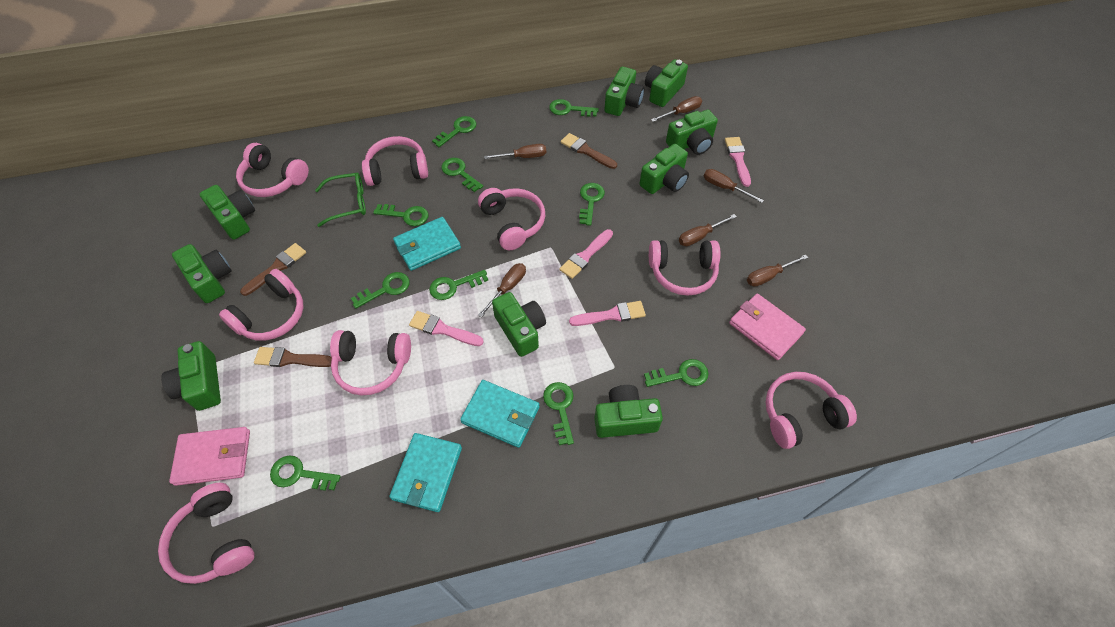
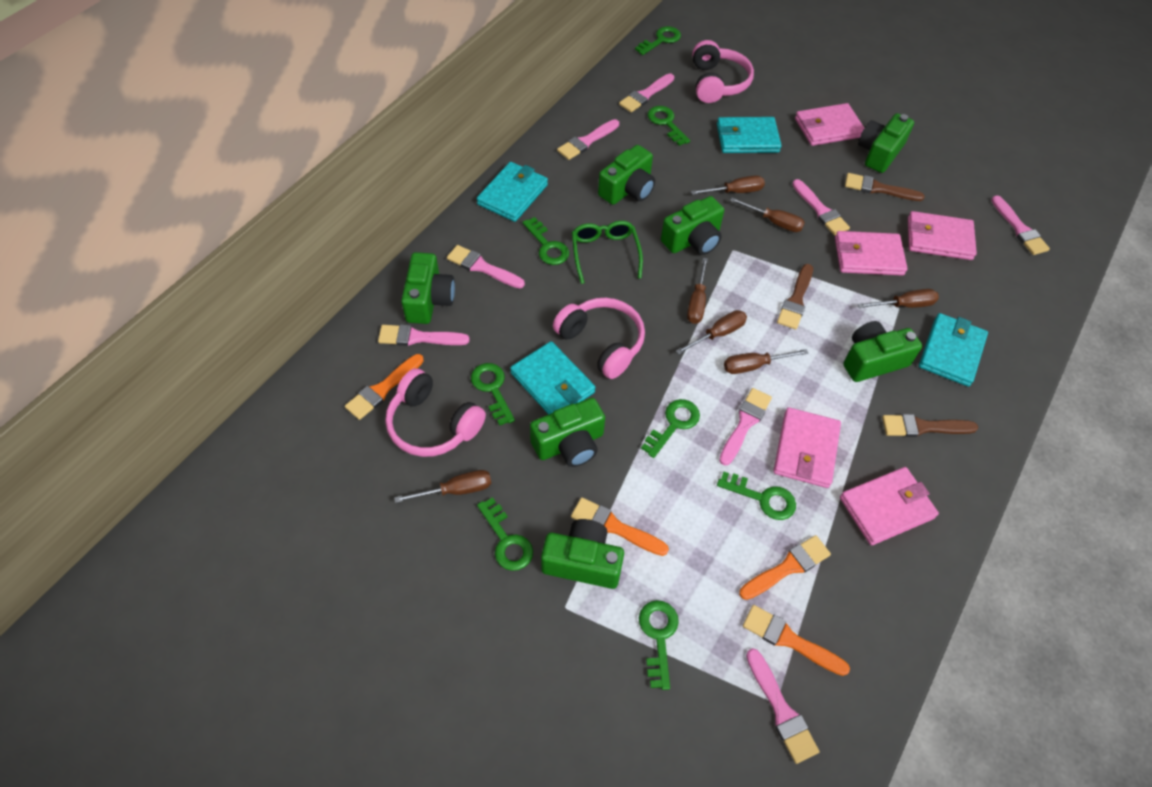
brown screwdriver: [478,263,526,317] [484,144,546,159] [651,96,702,122] [679,214,737,246] [704,169,764,203] [747,255,808,287] = 6 -> [394,470,491,503] [676,310,747,355] [687,258,708,324] [691,175,765,195] [724,349,808,374] [730,197,805,232] [858,289,939,308] = 7
green camera: [161,341,221,411] [172,244,232,303] [200,185,255,240] [492,292,546,357] [594,385,663,438] [604,67,644,116] [639,144,689,194] [645,59,688,107] [666,110,718,155] = 9 -> [401,252,455,324] [530,398,605,467] [541,519,624,589] [598,145,655,205] [661,196,724,255] [843,321,922,382] [858,113,914,173] = 7
green key: [270,455,341,491] [351,272,410,309] [373,204,429,226] [429,270,488,300] [432,116,476,147] [441,158,483,192] [543,382,574,445] [549,99,599,117] [579,183,605,226] [644,359,709,387] = 10 -> [471,363,515,426] [477,497,533,571] [522,217,569,265] [635,26,681,55] [639,600,679,690] [641,399,700,458] [647,106,690,146] [717,472,796,520] = 8
orange brush: none = 0 -> [345,354,424,420] [571,497,669,556] [739,535,831,600] [743,605,850,676] = 4
pink brush: [409,311,484,346] [559,229,613,279] [569,301,646,326] [725,137,751,187] = 4 -> [378,324,470,346] [447,245,525,289] [557,119,619,160] [619,73,674,112] [719,388,772,466] [746,648,819,764] [792,179,850,235] [991,195,1050,255] = 8
pink headphones: [158,483,254,584] [219,269,304,341] [236,143,309,197] [330,330,411,396] [362,136,428,186] [478,188,545,250] [649,240,721,295] [766,372,857,449] = 8 -> [385,368,486,457] [553,298,645,379] [692,40,754,103] = 3
pink wallet: [169,427,250,486] [729,294,806,360] = 2 -> [773,407,841,488] [795,103,864,146] [835,231,908,276] [840,467,939,546] [908,211,977,260] = 5
turquoise wallet: [390,433,462,512] [393,217,461,271] [460,380,540,448] = 3 -> [477,162,548,222] [510,341,595,414] [717,117,782,153] [919,313,988,387] = 4

